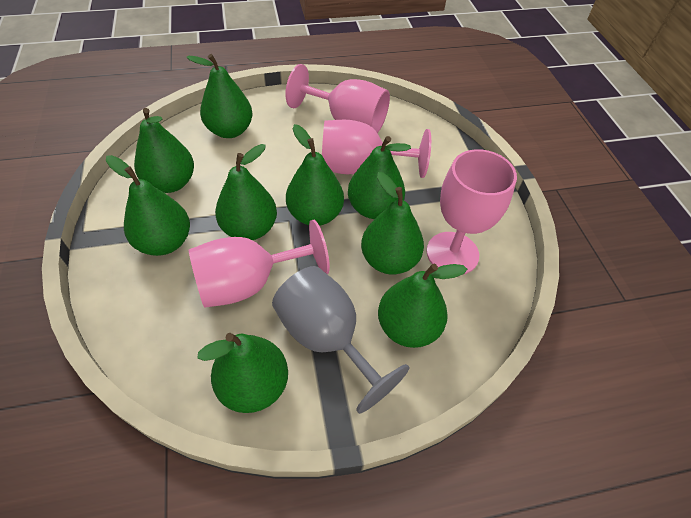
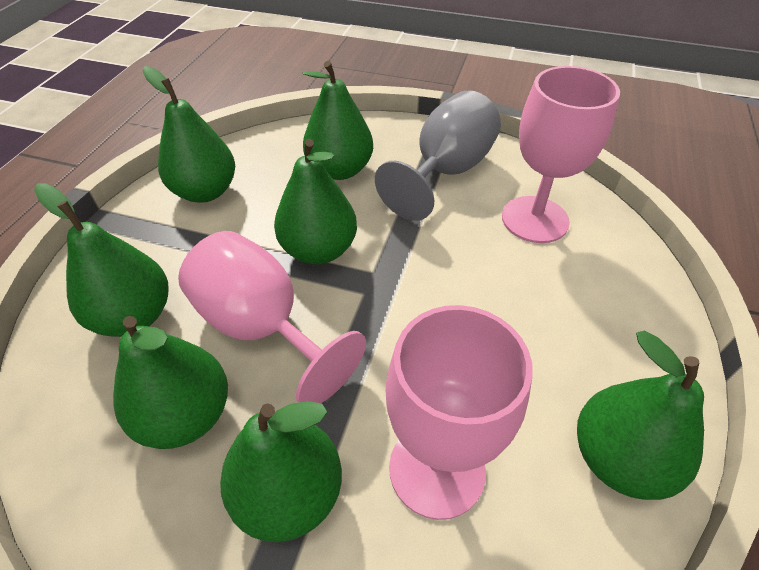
green pear: [106,155,190,256] [134,108,194,193] [186,54,253,138] [197,333,288,413] [215,144,277,240] [286,124,344,226] [348,136,411,219] [361,172,424,275] [378,264,467,348] = 9 -> [34,183,168,337] [113,316,228,449] [143,66,235,203] [220,401,342,542] [274,139,357,264] [302,61,373,180] [577,331,704,500] = 7
pink goblet: [189,220,330,308] [285,64,390,133] [322,120,431,178] [427,149,517,275] = 4 -> [178,231,366,403] [386,305,533,520] [502,66,620,243] = 3

